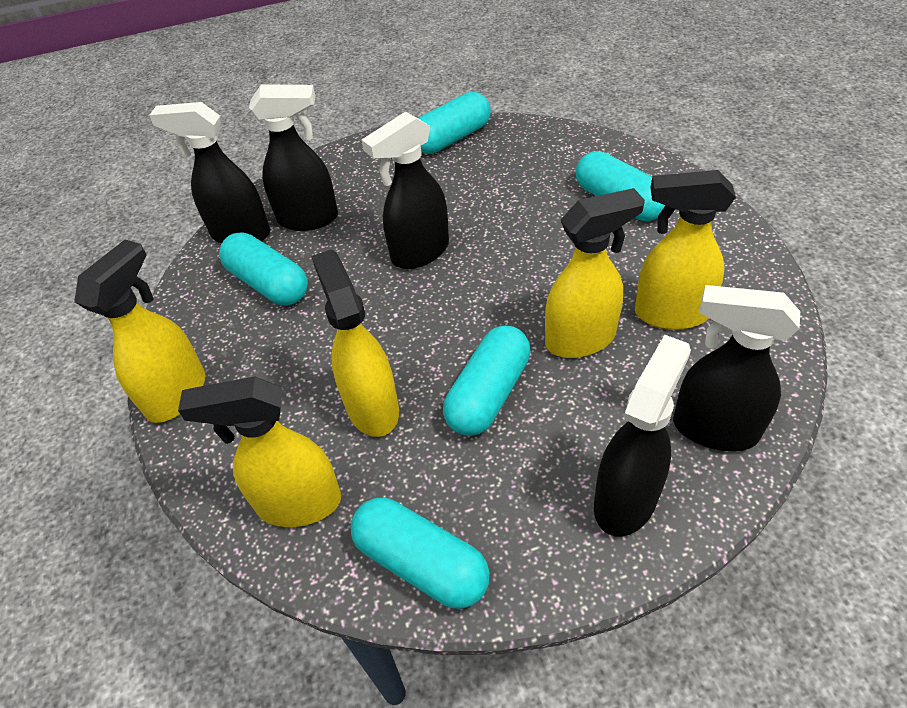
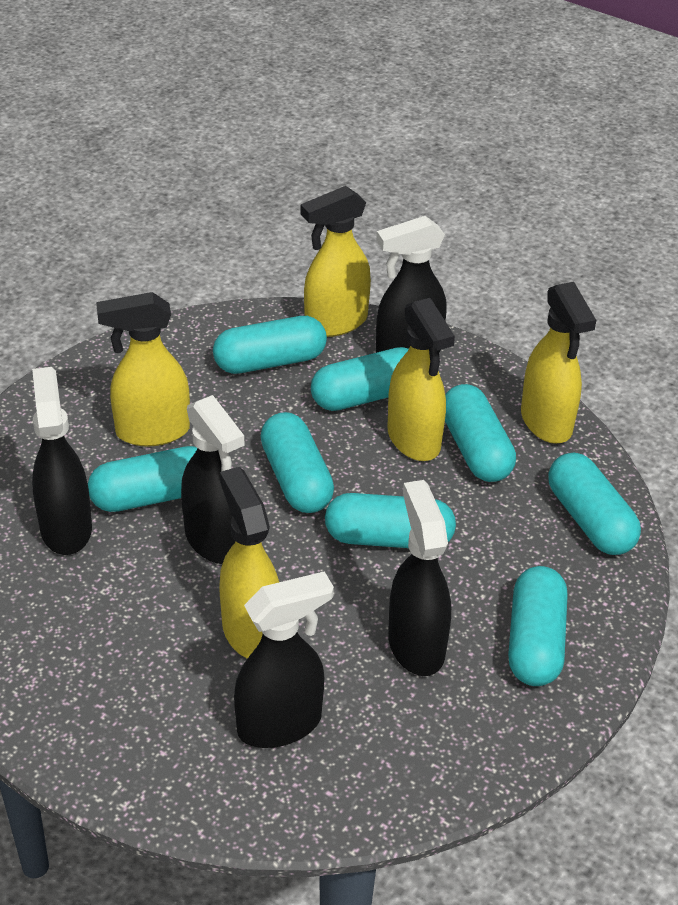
turquoise capsule: [219,232,308,305] [350,498,490,609] [419,92,491,154] [443,326,531,436] [576,151,665,221] = 5 -> [88,446,197,512] [213,316,327,374] [260,412,334,513] [311,347,409,411] [325,493,456,548] [445,384,516,482] [508,566,567,686] [548,453,641,555] = 8

